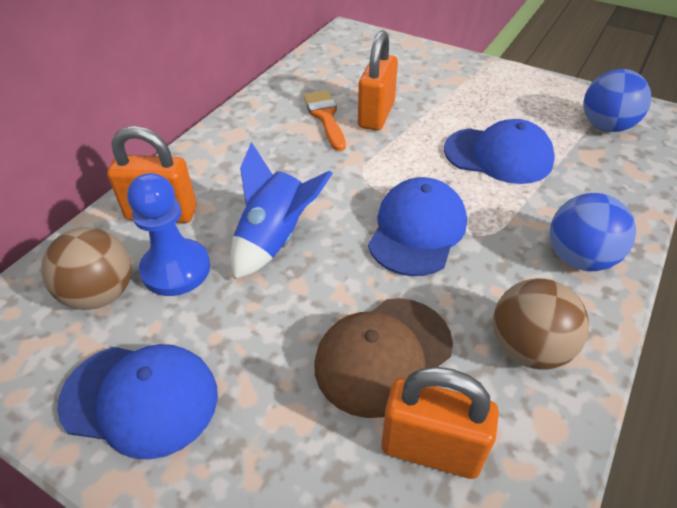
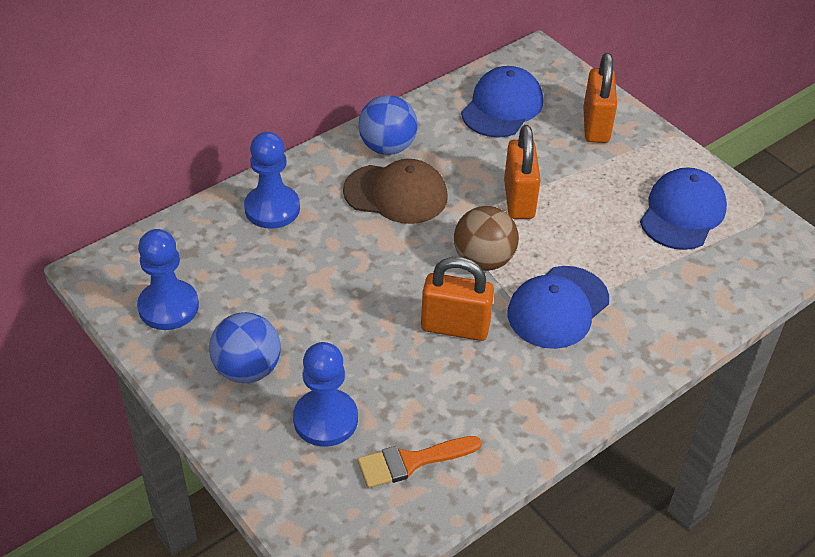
blue pawn: [127,173,210,296] = 1 -> [137,229,199,330] [244,132,300,229] [293,342,358,447] = 3
blue rocket: [230,142,333,279] = 1 -> none = 0
brown ball: [41,227,132,310] [493,278,589,370] = 2 -> [454,206,519,271] = 1

